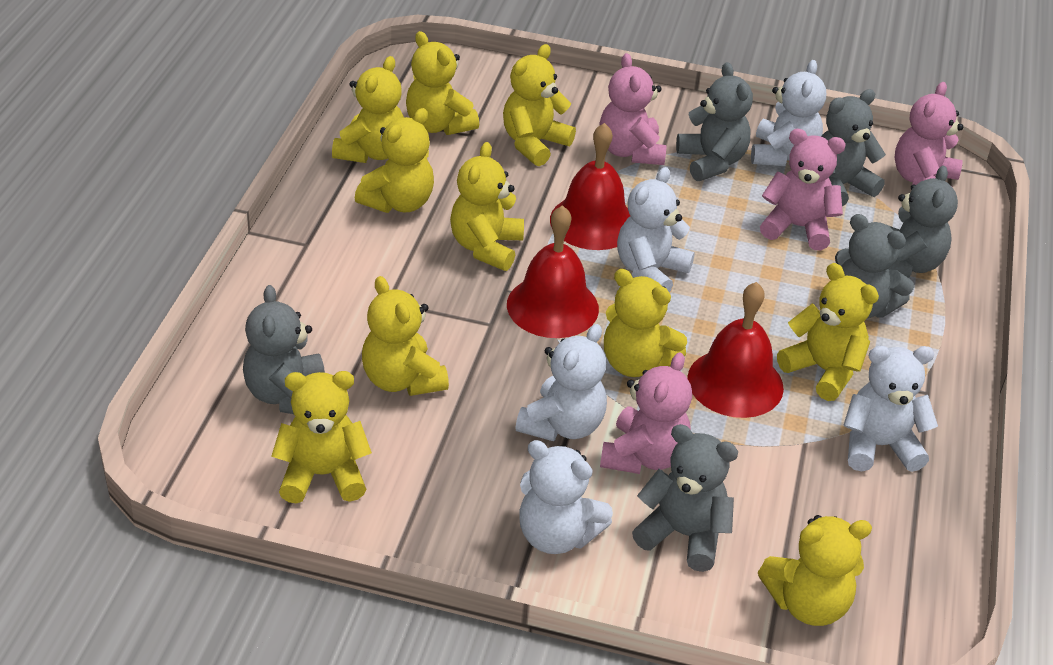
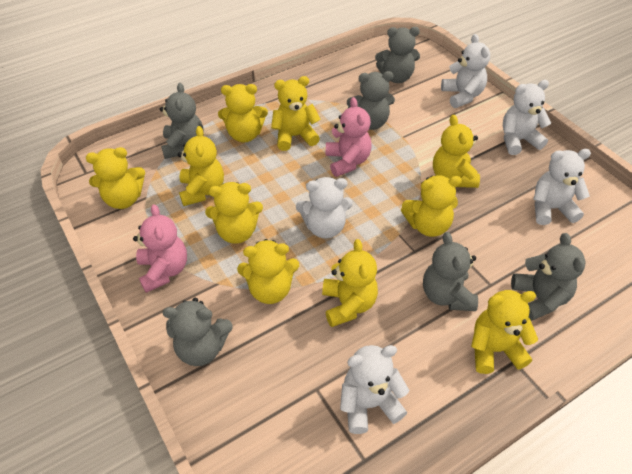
pink teddy bear: [599,53,667,165] [600,352,692,474] [760,129,846,250] [894,82,963,187] = 4 -> [133,204,187,293] [326,97,372,177] = 2
red bell: [507,205,599,338] [550,123,630,250] [687,282,784,418] = 3 -> none = 0

